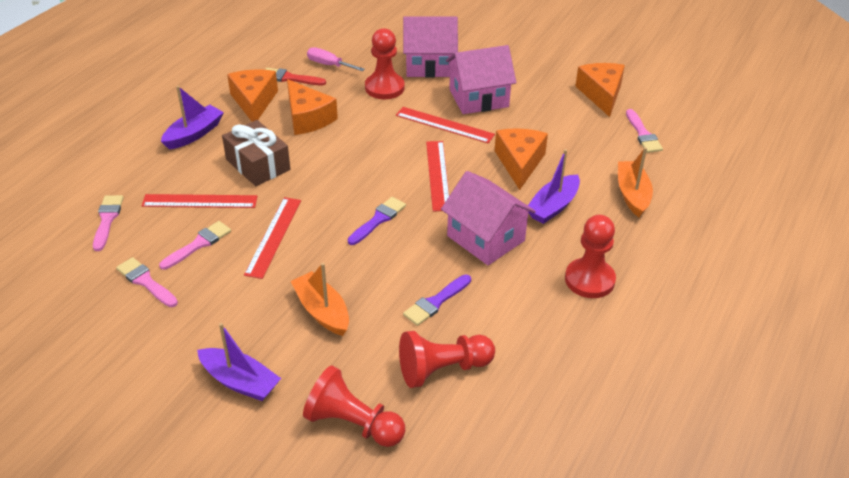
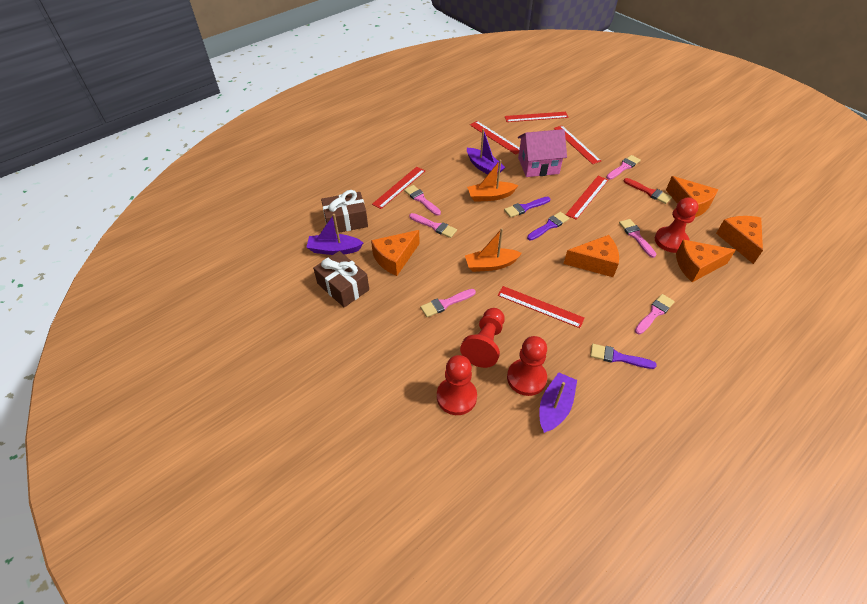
brown gift: [222,120,290,186] = 1 -> [313,251,369,307] [321,190,368,233] = 2
orange cheese: [227,69,278,122] [287,79,338,135] [495,128,548,190] [575,63,625,117] = 4 -> [371,230,420,276] [564,235,619,277] [666,176,718,217] [676,240,736,282] [716,216,763,264] = 5
pink brush: [93,195,124,251] [116,257,178,307] [159,221,231,270] [626,109,663,153] = 4 -> [404,185,441,216] [409,213,457,238] [420,289,476,317] [606,155,641,180] [619,219,656,258] [635,294,675,334] = 6
pink house: [403,17,458,77] [441,171,536,265] [446,45,516,114] = 3 -> [518,129,567,177] = 1
pink screwdriver: [307,47,365,71] = 1 -> none = 0
purple brush: [348,197,406,245] [403,274,471,326] = 2 -> [504,197,551,218] [527,212,569,240] [590,344,657,369] = 3
red ruler: [142,194,258,208] [244,197,301,279] [396,107,495,143] [426,141,449,211] = 4 -> [372,167,425,209] [470,121,520,155] [497,286,585,328] [505,112,568,122] [553,126,601,164] [566,176,608,220] = 6

